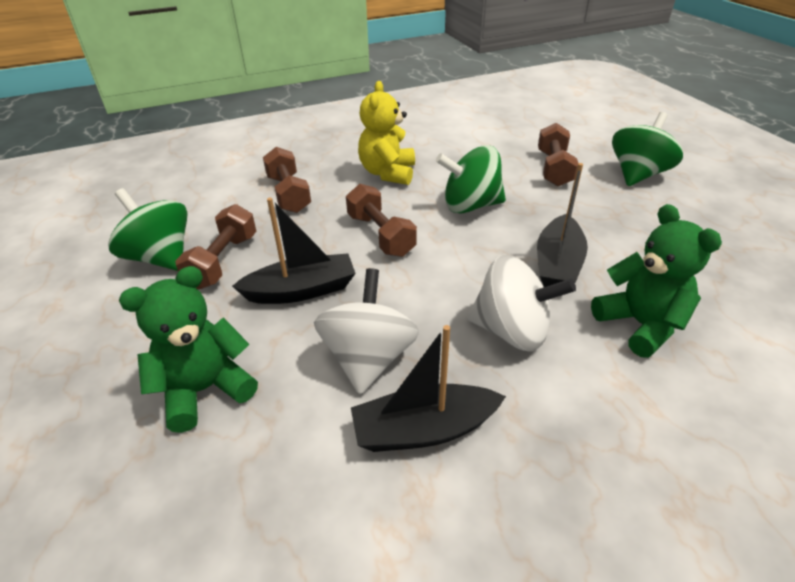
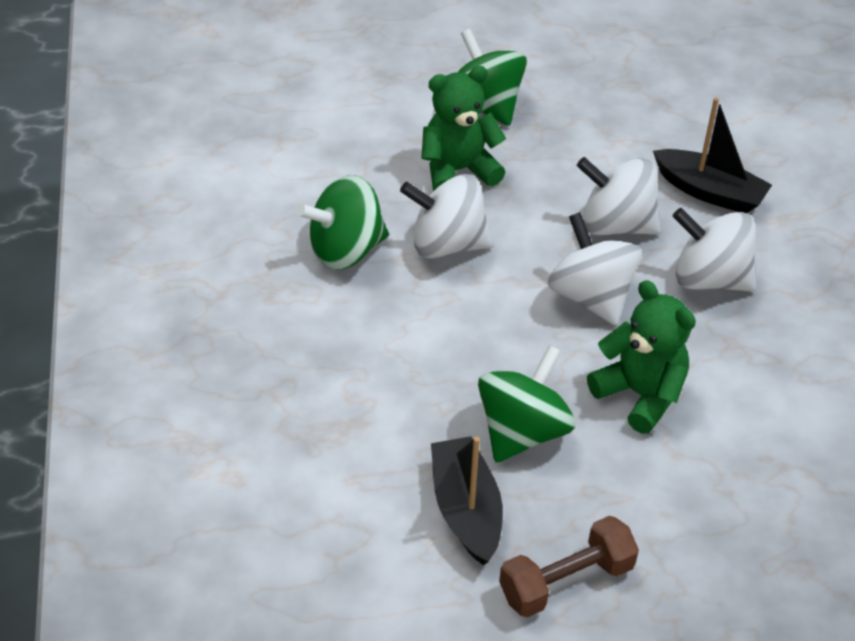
black boat: [232,198,356,304] [351,325,506,452] [537,163,588,287] = 3 -> [431,436,503,565] [653,97,772,213] = 2
brown dumbbell: [175,204,256,289] [263,147,311,213] [346,184,417,257] [538,123,578,186] = 4 -> [499,516,639,617] = 1
white spinning top: [314,268,419,395] [467,255,576,351] = 2 -> [400,174,493,258] [548,212,642,325] [577,157,661,235] [673,208,756,292] = 4
yellow teddy bear: [358,81,415,185] = 1 -> none = 0

